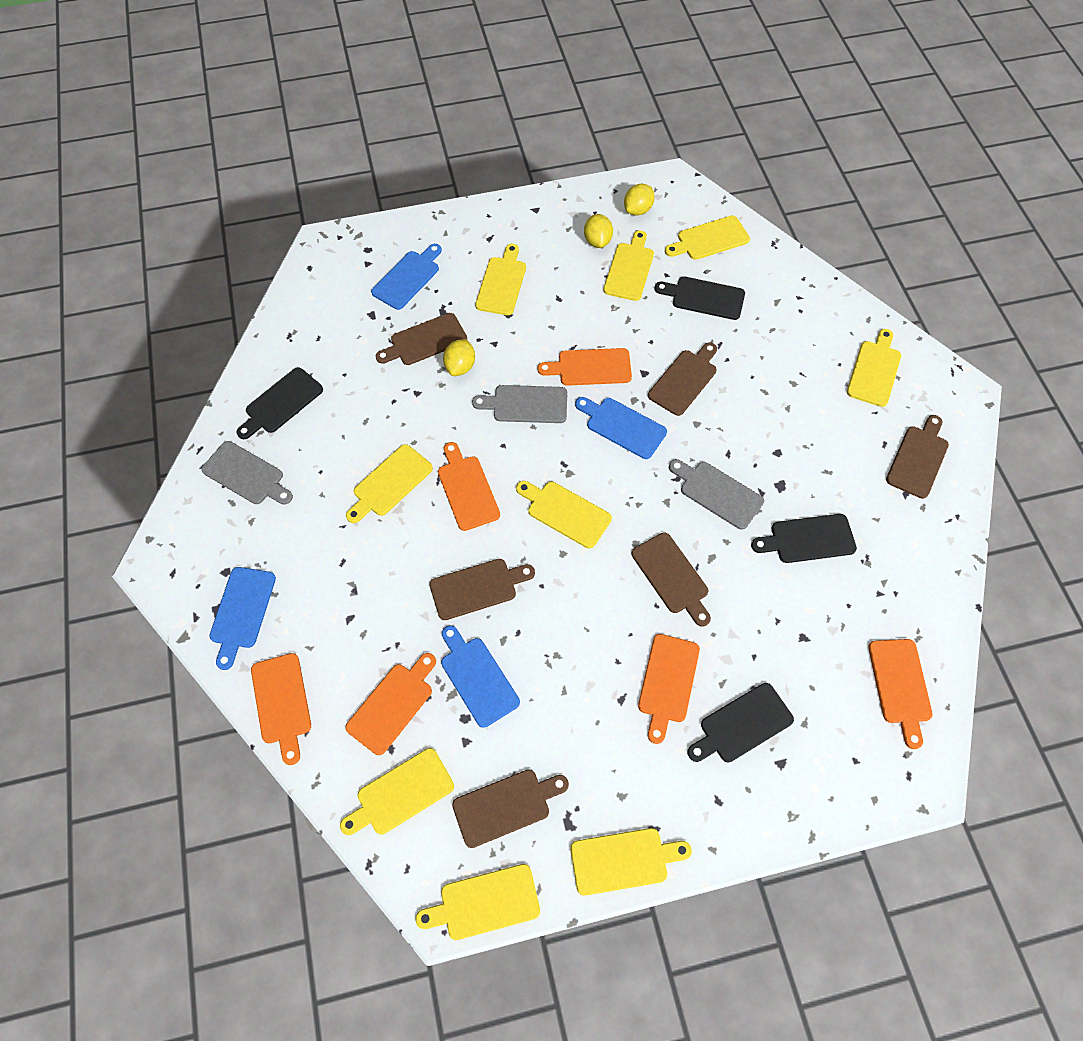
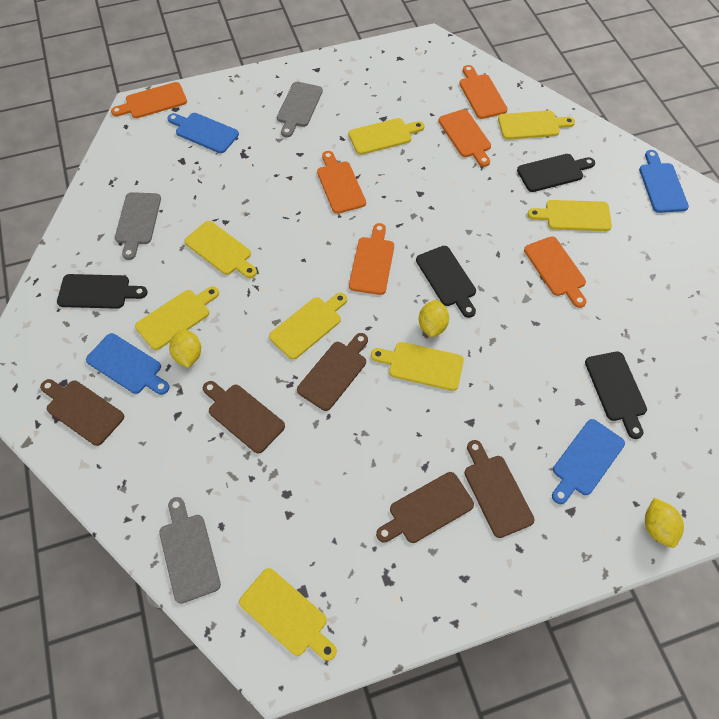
brown cutting board: [376,313,467,365] [429,559,535,620] [452,770,569,848] [632,532,711,627] [648,342,717,416] [886,415,949,499] = 6 -> [40,379,124,446] [203,381,285,454] [297,333,368,411] [376,472,474,543] [464,440,535,538] = 5
yellow cutting board: [340,748,454,835] [346,444,433,523] [416,864,540,940] [475,244,526,315] [516,481,612,548] [570,828,692,896] [603,231,654,301] [665,216,750,260] [847,329,901,407] = 9 -> [135,286,219,350] [185,221,257,278] [239,568,337,661] [269,293,347,360] [348,118,424,155] [371,342,464,391] [498,111,575,140] [527,200,612,231] = 8

